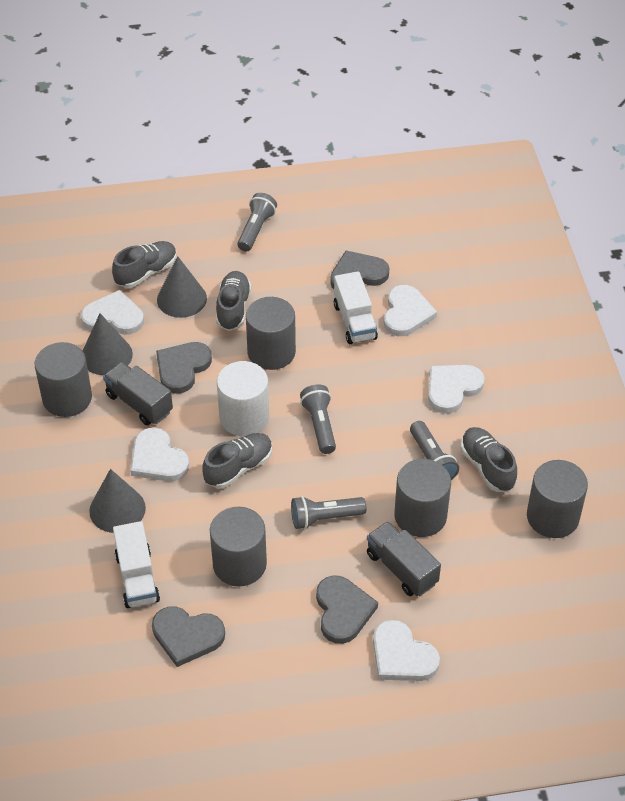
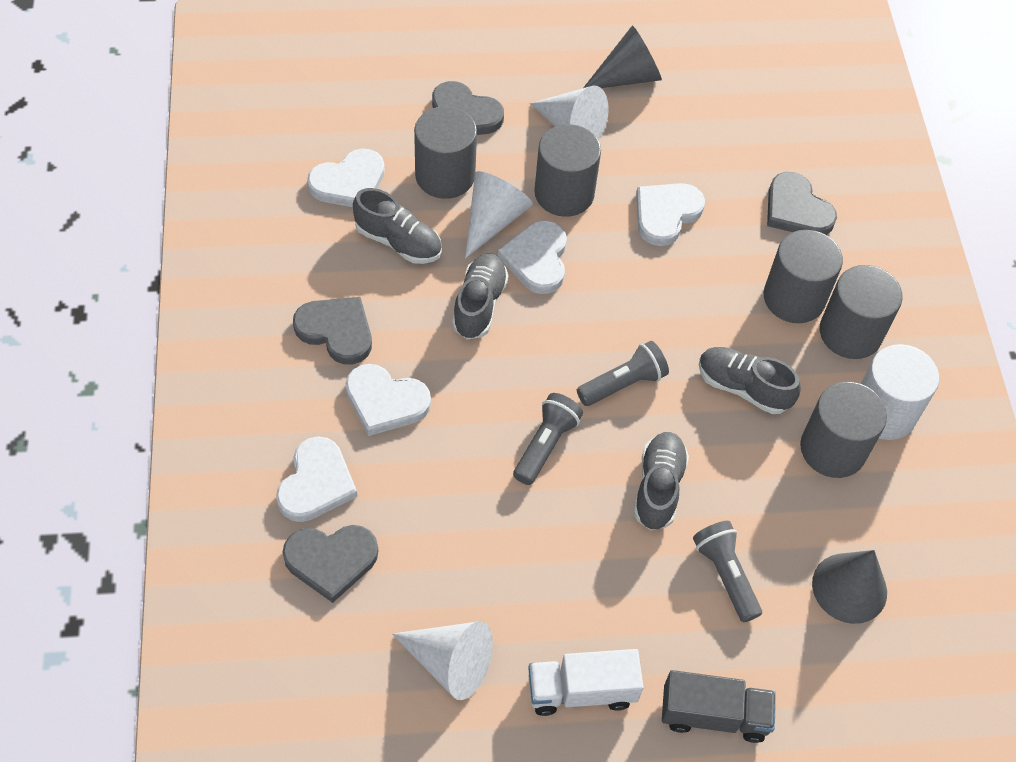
grey cone: [83,313,133,375] [89,469,146,533] [157,256,207,318] = 3 -> [583,25,662,88] [812,550,887,624] = 2
grey flashlight: [237,193,277,251] [291,496,366,529] [300,384,336,454] [410,421,459,480] = 4 -> [513,393,583,485] [577,341,669,406] [693,521,762,622] = 3
grey truck: [103,362,173,425] [367,521,441,596] = 2 -> [662,670,776,743] = 1
white cone: none = 0 -> [392,621,493,700] [465,171,533,258] [530,86,609,140] = 3
white truck: [113,521,160,608] [334,271,378,344] = 2 -> [528,649,644,716] = 1

